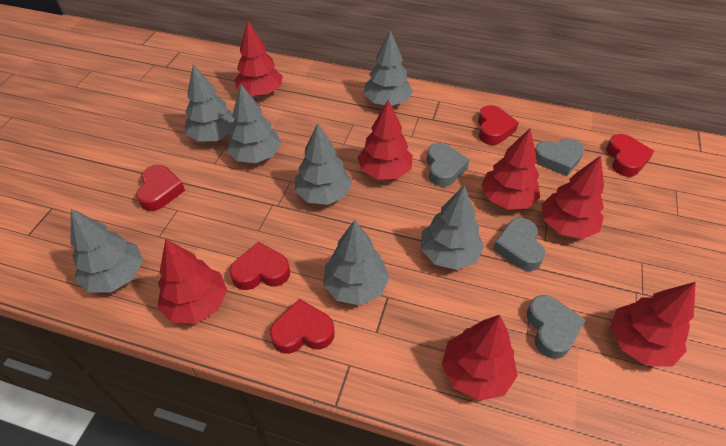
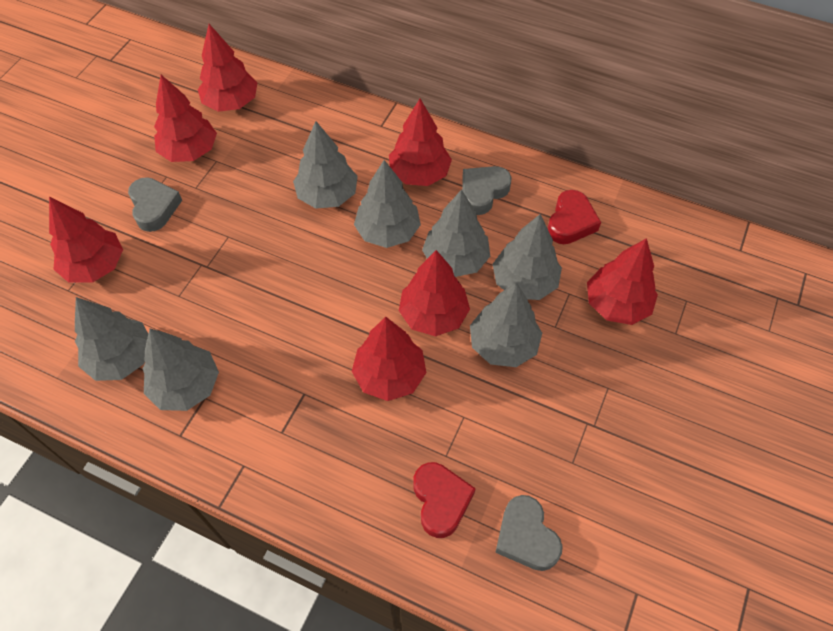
grey heart: [426,143,470,187] [493,218,545,271] [527,295,585,359] [535,139,585,176] = 4 -> [128,177,182,232] [462,166,512,215] [495,495,563,571] = 3
red heart: [136,165,185,211] [229,242,290,290] [270,299,335,354] [478,105,519,145] [606,134,654,177] = 5 -> [413,462,476,538] [547,190,601,244] = 2

